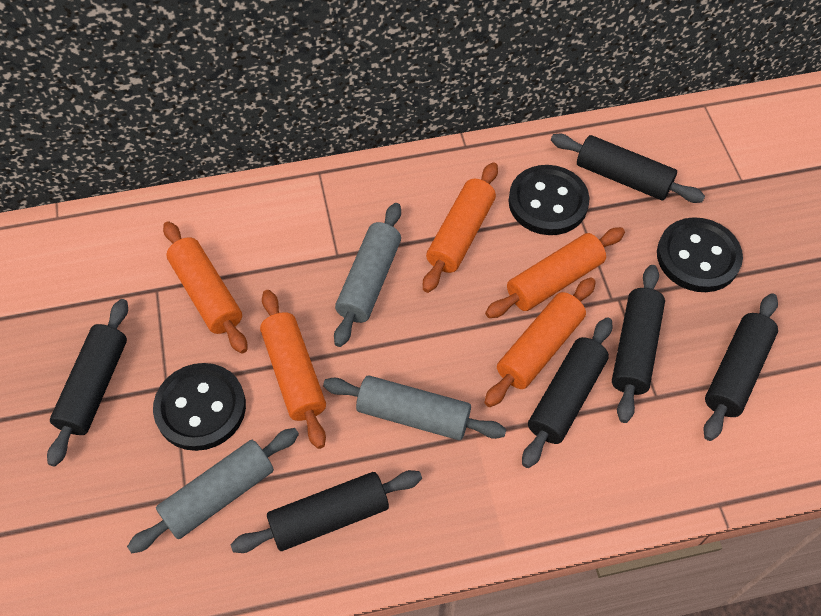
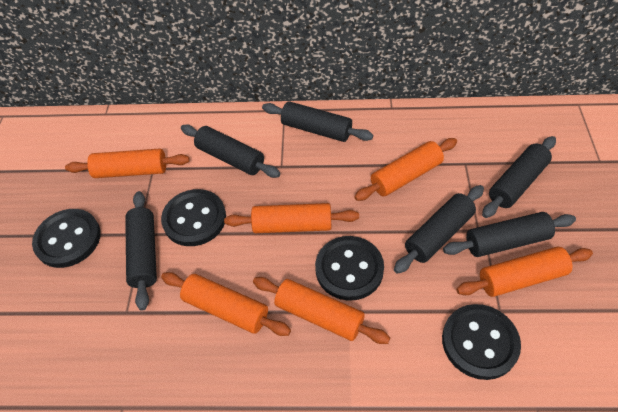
black button: [153,363,246,451] [508,165,590,235] [657,217,743,292] = 3 -> [32,209,101,268] [161,189,226,246] [315,236,384,301] [442,304,521,380] = 4
grey rolling pin: [127,428,299,553] [323,375,506,440] [334,203,401,347] = 3 -> none = 0
orange rolling pin: [163,221,247,354] [260,290,326,449] [423,162,498,293] [484,277,596,407] [485,227,625,318] = 5 -> [65,149,190,178] [161,272,291,336] [224,203,359,233] [253,277,390,344] [354,138,457,201] [456,246,593,297] = 6

